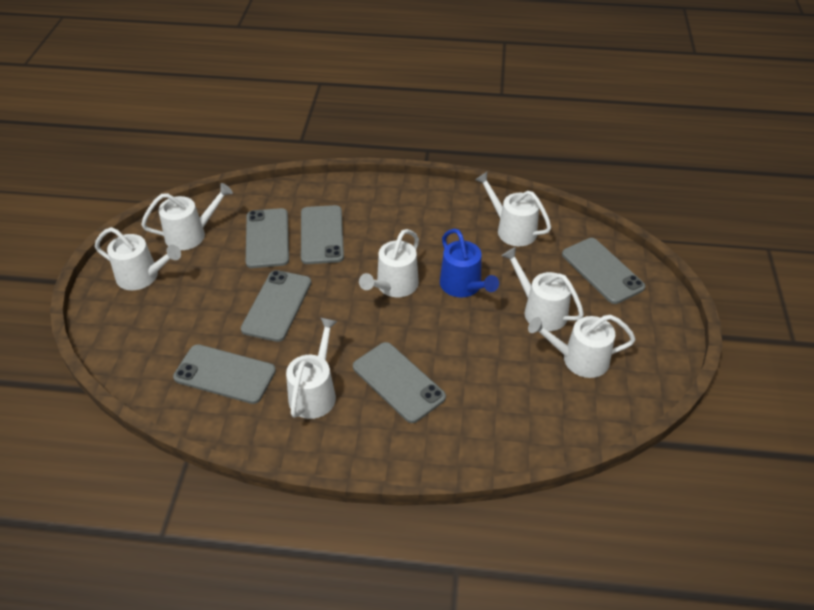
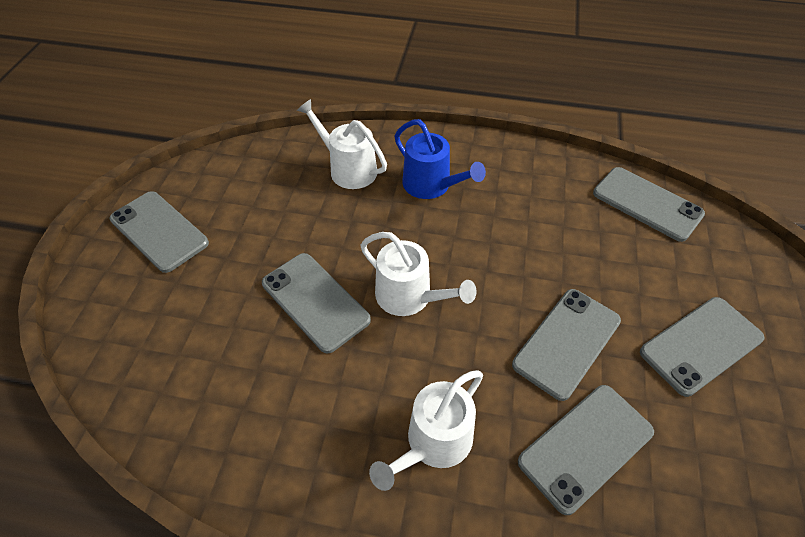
white watering can: [95,227,181,290] [141,183,233,250] [286,318,338,419] [359,229,419,297] [475,172,551,246] [502,247,584,331] [528,315,636,378] = 7 -> [297,99,387,189] [360,232,477,316] [369,370,483,491] = 3

